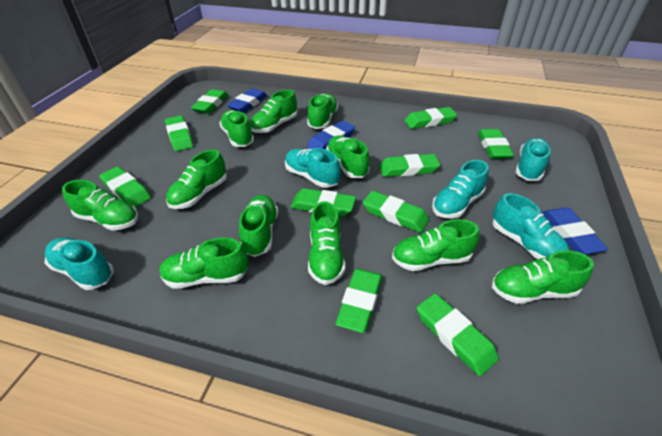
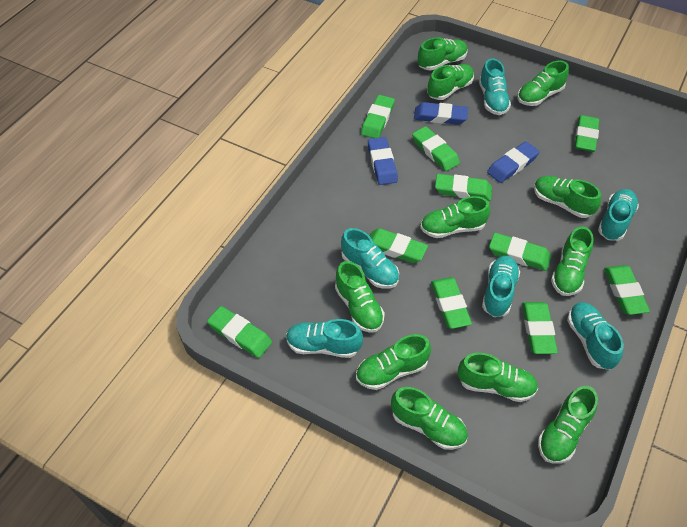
turquoise shoe: [44,237,114,290] [285,148,340,188] [432,160,489,218] [492,193,570,259] [515,138,551,181] = 5 -> [286,319,363,358] [341,228,399,289] [479,58,511,115] [482,256,520,317] [567,302,624,370] [598,189,639,241] = 6

